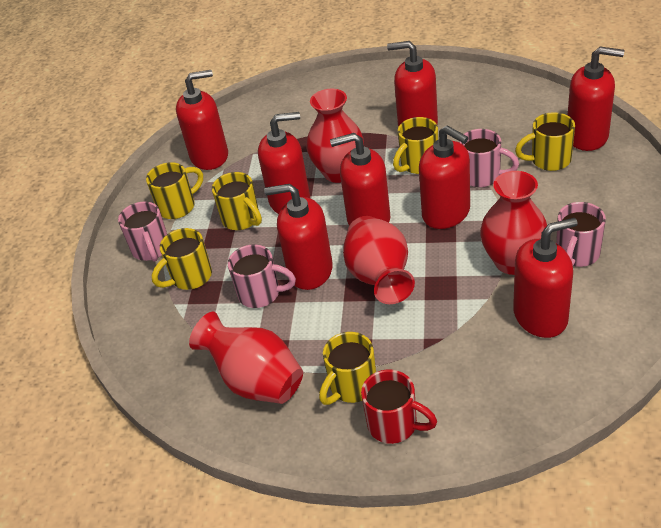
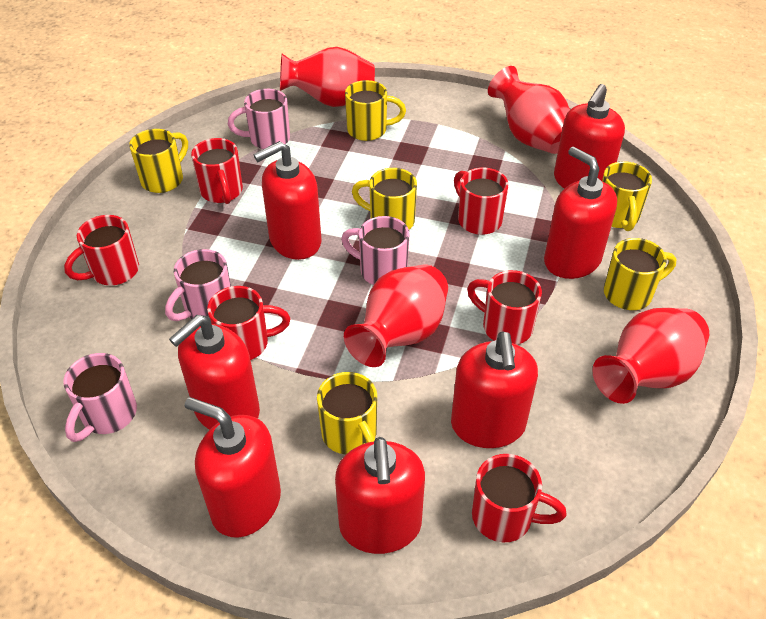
red mug: [361,370,437,444] = 1 -> [64,215,139,285] [191,138,243,204] [207,286,290,360] [454,167,509,235] [467,270,542,345] [472,454,567,542] = 6
red soap dispenser: [176,70,228,170] [258,112,310,214] [264,184,333,290] [330,133,390,226] [387,41,438,127] [419,126,470,229] [513,218,578,338] [568,47,624,151] = 8 -> [169,315,260,430] [185,397,281,538] [253,141,321,260] [335,437,425,554] [451,331,538,448] [544,147,617,279] [554,84,625,189] = 7

